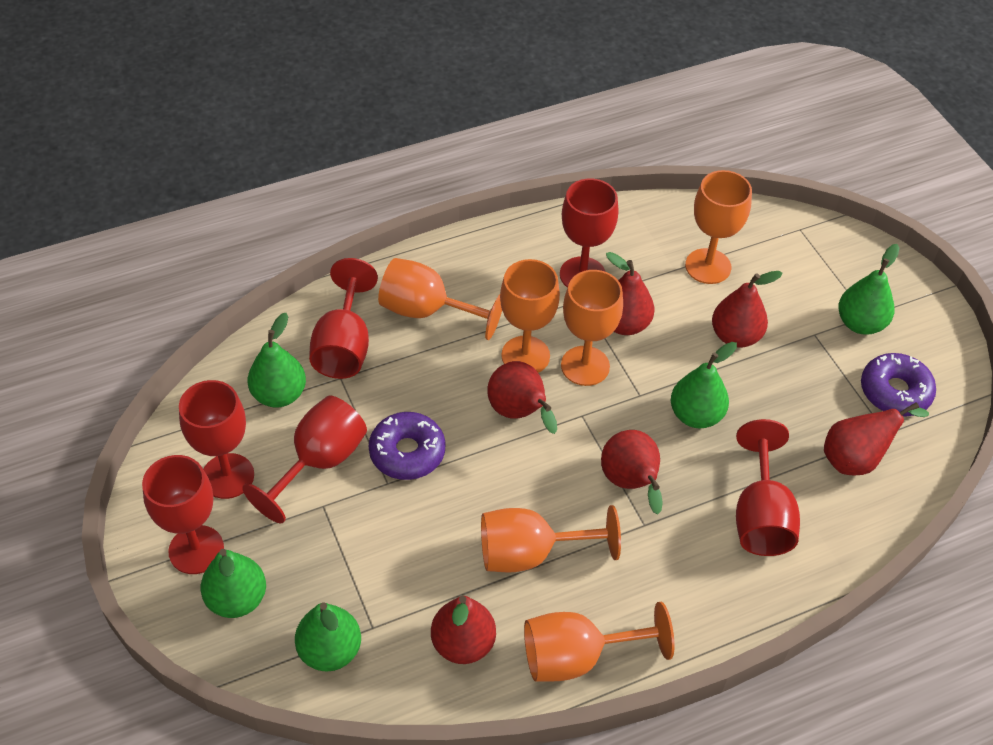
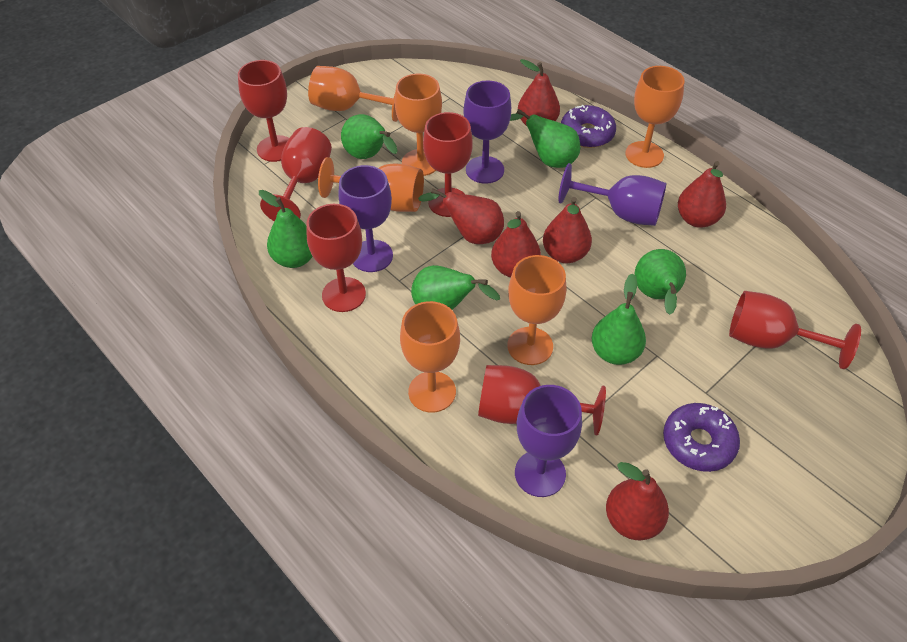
green pear: [201,549,266,618] [248,313,306,408] [295,602,361,671] [671,342,737,428] [838,244,899,335] = 5 -> [259,190,313,268] [341,114,398,159] [411,265,500,310] [510,109,580,168] [591,273,646,365] [634,249,686,315] = 6
purple goblet: none = 0 -> [338,165,393,272] [463,81,511,184] [515,385,582,497] [559,163,667,226] = 4

